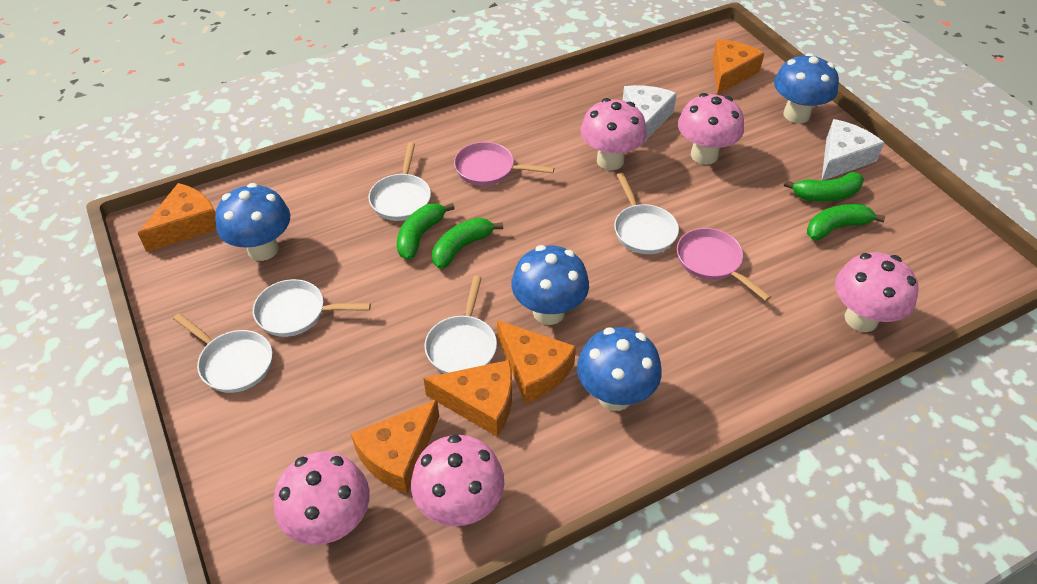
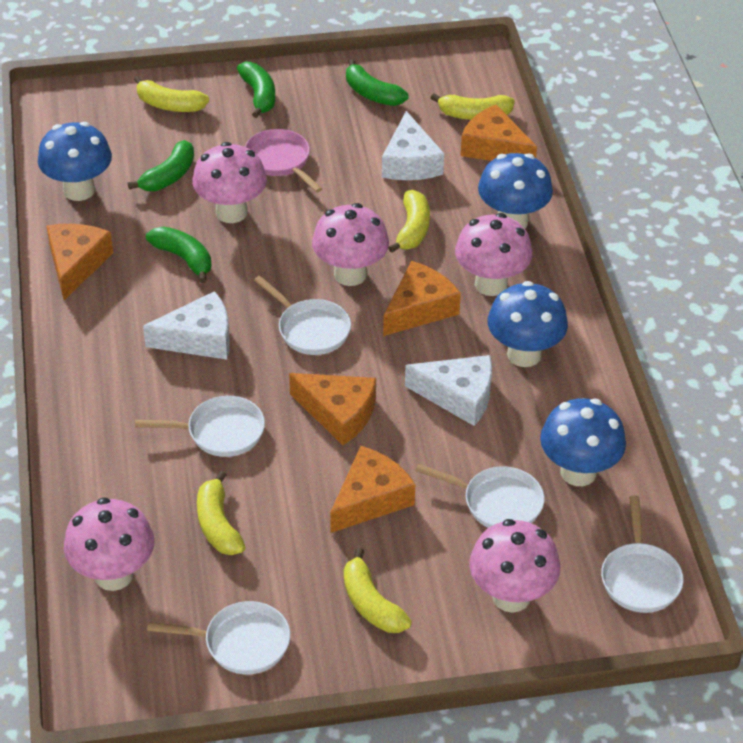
pink pan: [454,142,554,186] [677,228,771,301] = 2 -> [245,129,323,192] = 1
white cheese: [622,85,677,142] [822,119,884,180] = 2 -> [143,291,230,360] [382,111,444,180] [405,355,492,426] = 3
yellow banana: none = 0 -> [134,76,209,112] [197,471,245,555] [344,548,412,633] [388,190,430,253] [431,93,515,120] = 5

